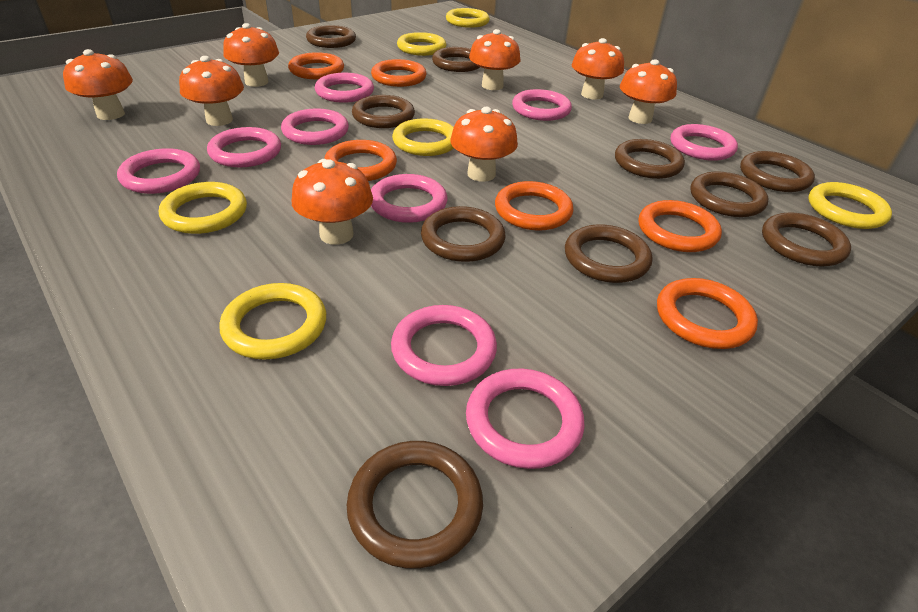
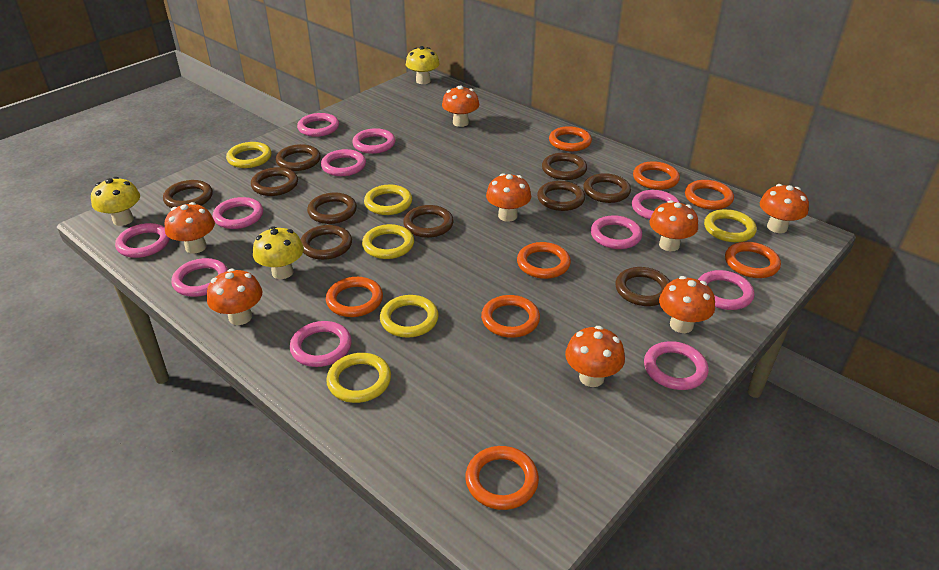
orange ring: [288,52,344,79] [324,140,397,181] [371,59,427,87] [495,181,573,231] [639,200,722,252] [657,278,758,349] = 6 -> [326,277,383,317] [465,446,539,510] [481,295,540,338] [517,242,571,279] [549,126,592,151] [633,161,680,190] [685,180,734,210] [725,242,781,278] = 8
pink ring: [117,148,200,194] [207,127,281,167] [281,108,349,145] [315,73,374,103] [371,174,447,223] [391,305,497,386] [466,369,585,469] [512,89,572,121] [671,124,738,161] = 9 -> [115,223,170,258] [171,258,228,297] [213,197,263,229] [290,321,352,367] [297,113,339,137] [321,149,366,176] [352,128,395,154] [591,215,642,249] [632,190,680,220] [644,341,709,390] [698,270,754,310] = 11
yellow mushroom: none = 0 -> [91,177,140,226] [253,226,304,279] [406,46,440,84] = 3

